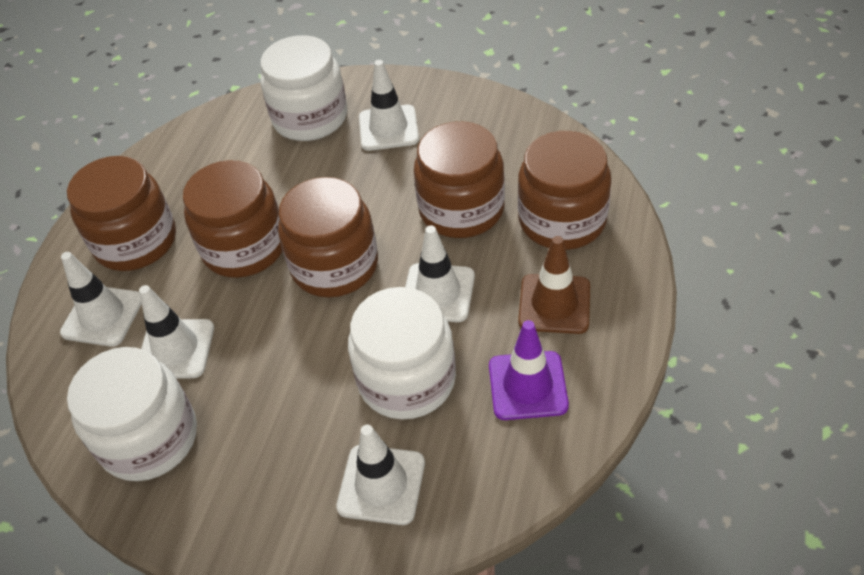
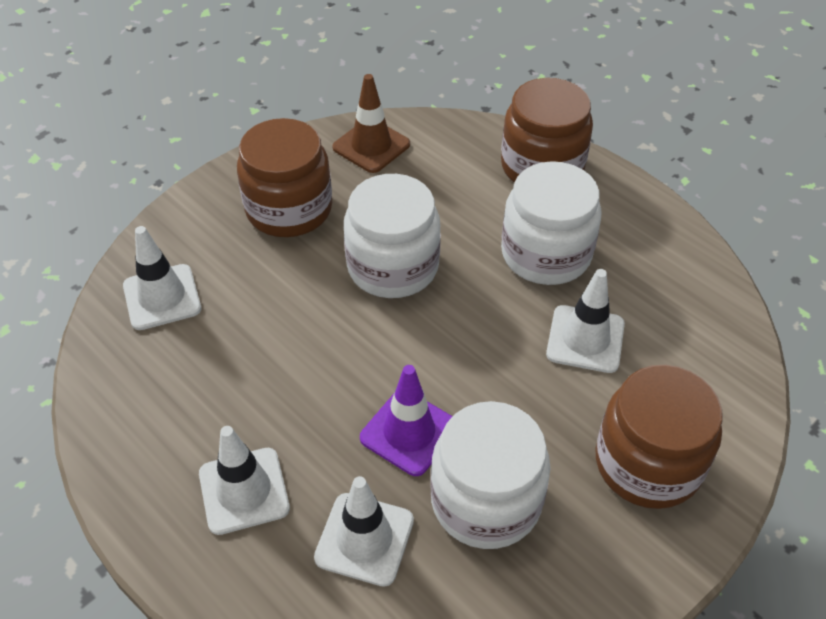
brown jar: [67,156,176,271] [183,160,282,278] [278,177,378,298] [414,121,505,238] [518,131,611,250] = 5 -> [237,118,332,237] [501,78,593,183] [596,365,723,509] = 3
white traffic cone: [60,252,142,347] [139,285,214,379] [336,424,425,525] [359,60,419,151] [405,225,475,322] = 5 -> [123,226,201,330] [199,426,290,535] [314,476,414,587] [546,269,625,373] = 4

